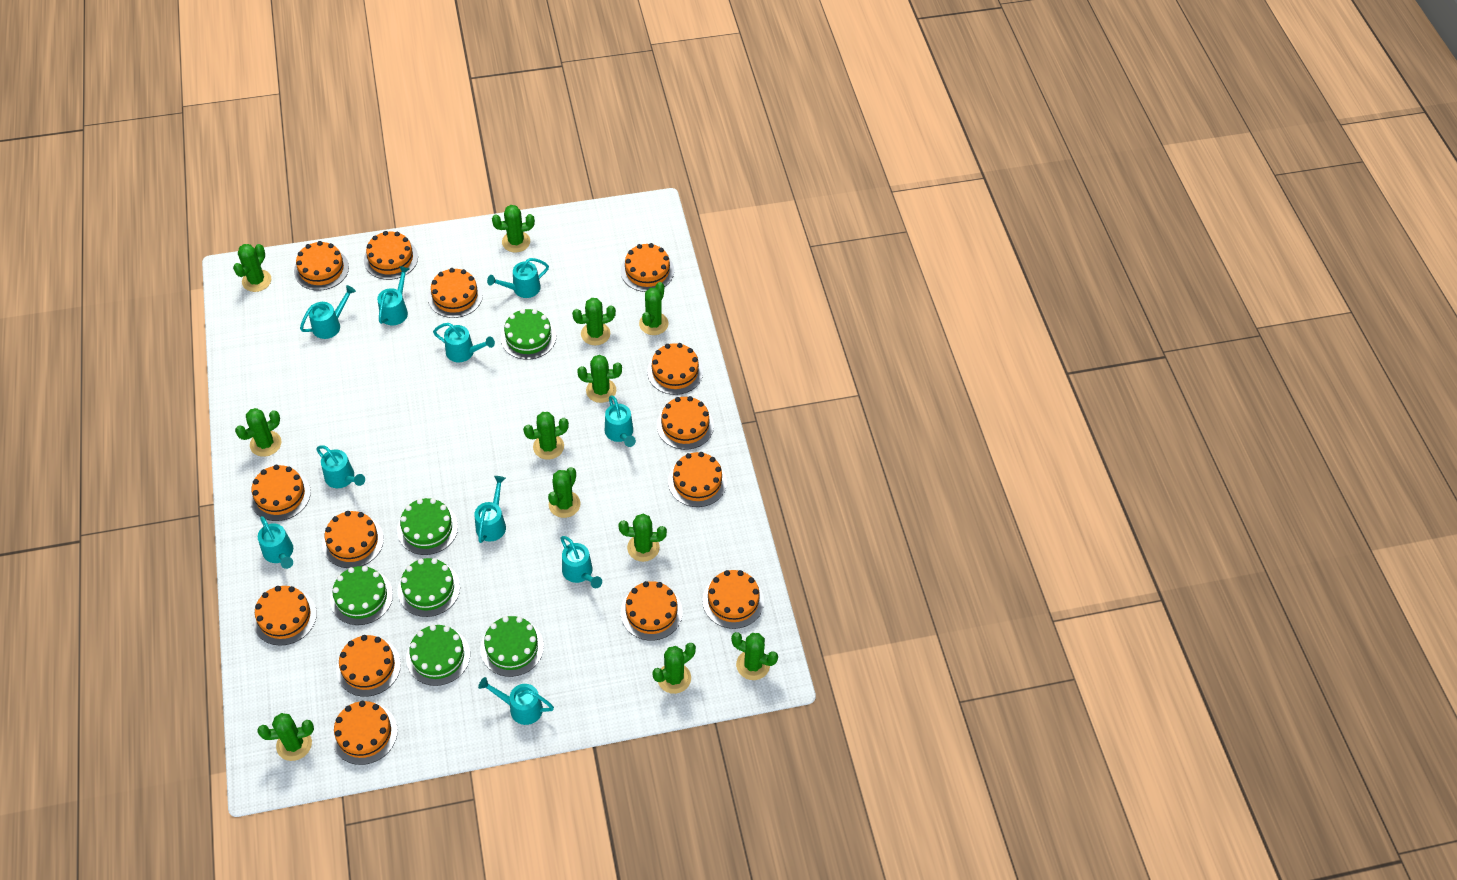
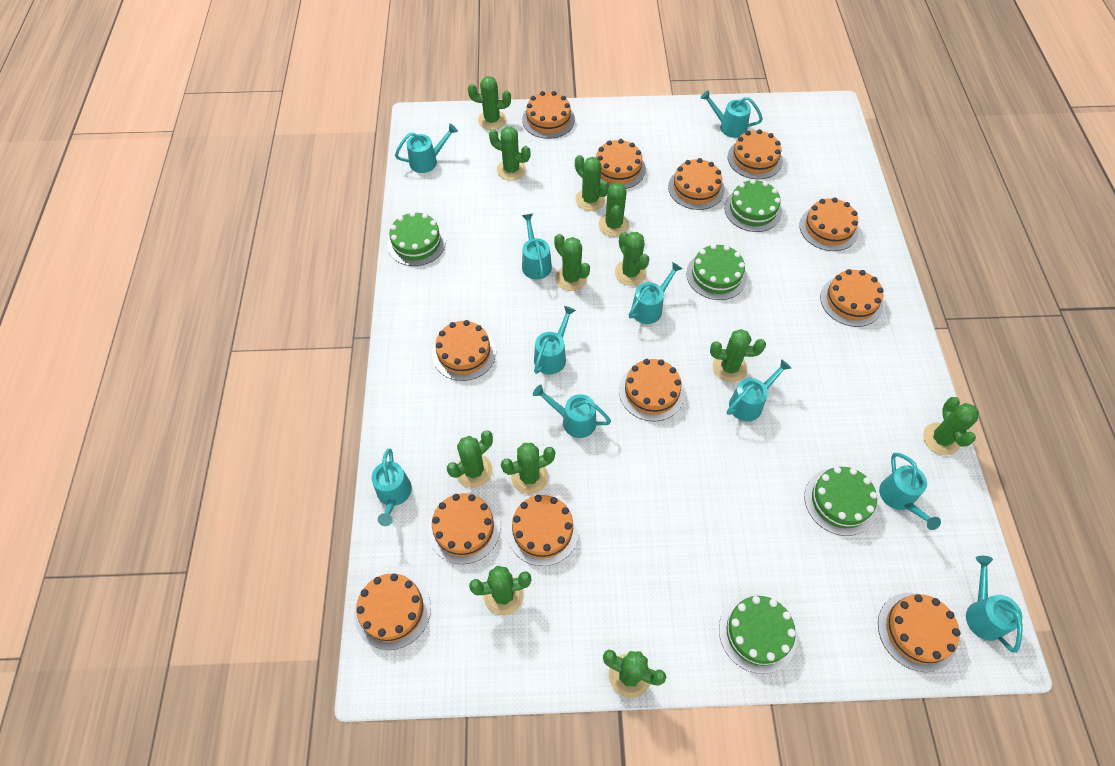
green cake: [330,566,393,625] [397,498,458,555] [398,558,460,617] [406,625,470,686] [480,616,544,677] [501,309,556,360] = 6 -> [387,212,446,266] [686,244,747,300] [719,594,797,674] [724,179,782,232] [804,467,877,536] = 5
orange cake: [250,465,311,521] [253,586,317,646] [294,241,349,291] [322,511,384,568] [331,701,398,765] [336,635,401,697] [364,231,418,280] [428,268,483,318] [621,243,674,292] [621,581,683,641] [647,343,703,395] [657,396,714,450] [668,452,727,507] [702,570,764,629] = 14 -> [354,572,431,650] [428,493,500,564] [432,320,496,381] [507,495,579,566] [522,91,575,139] [595,139,646,189] [619,359,685,421] [668,158,724,210] [728,129,783,179] [799,197,858,251] [820,269,884,327] [878,593,960,672] = 12

